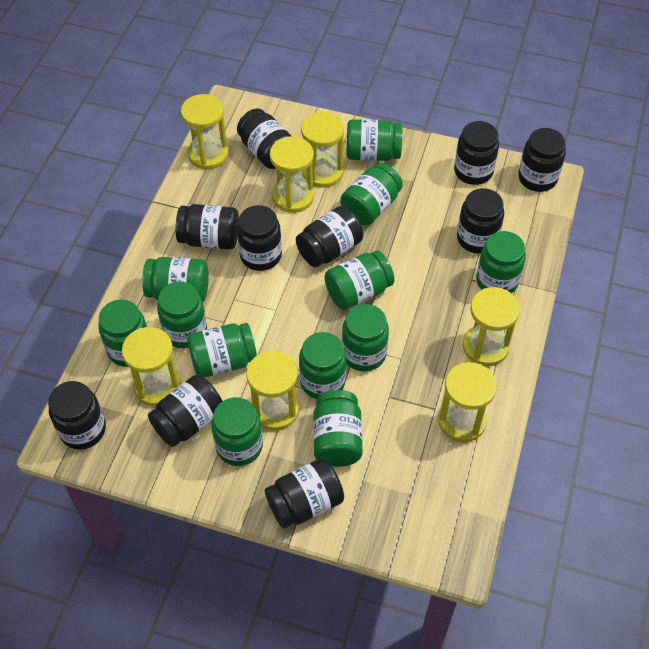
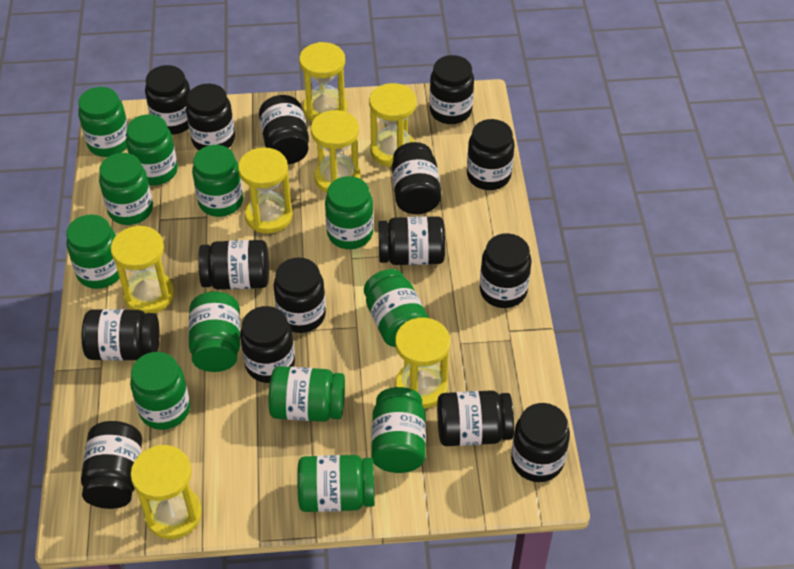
black jar: [48,381,106,450] [148,375,222,447] [175,204,239,250] [237,109,291,169] [237,205,282,271] [265,458,344,528] [296,206,363,267] [454,121,499,185] [457,188,504,254] [518,128,566,192] = 10 -> [81,421,142,509] [82,309,159,361] [145,65,190,135] [186,84,235,150] [198,240,269,290] [240,306,295,383] [259,95,309,164] [273,257,326,333] [378,216,445,265] [392,142,441,214] [429,55,474,124] [437,390,514,446] [467,119,515,190] [480,233,532,308] [511,403,570,482] = 15

